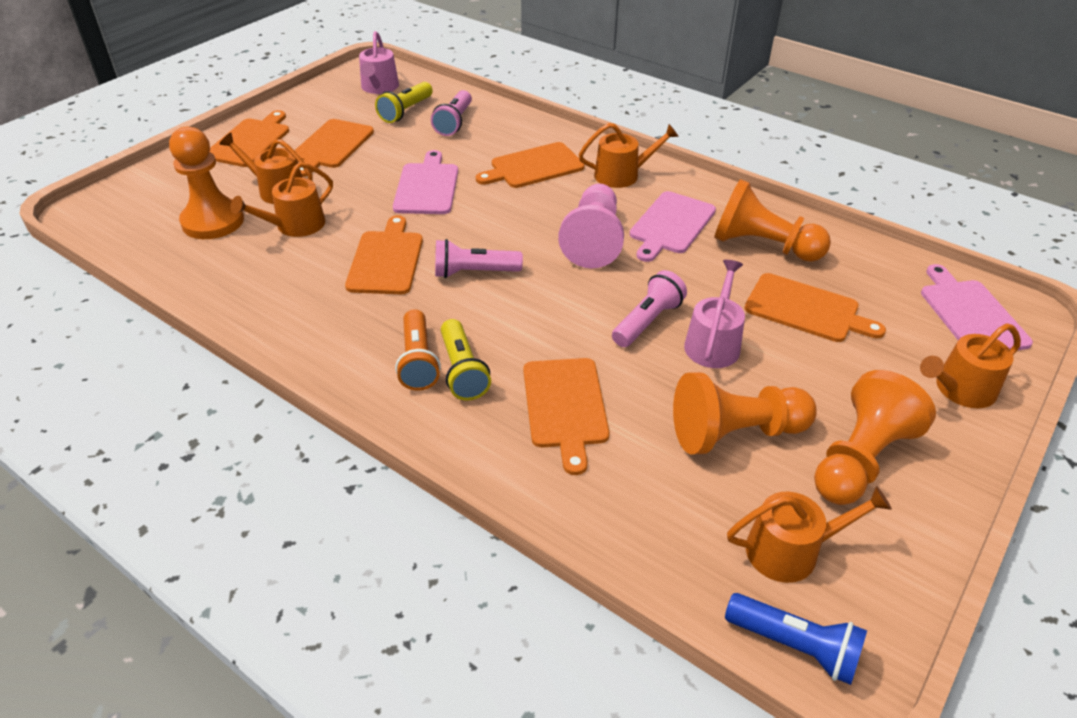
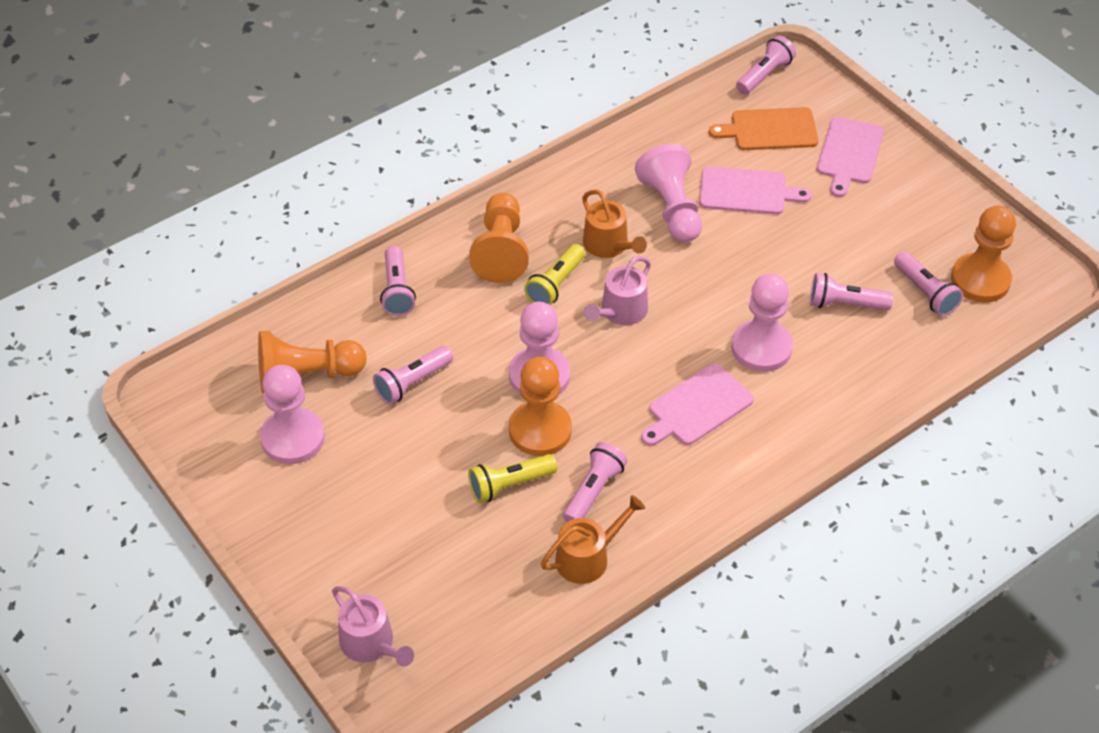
blue flashlight: [725,593,867,685] = 1 -> none = 0
orange cutting board: [210,110,289,167] [294,119,374,177] [345,215,423,294] [476,142,585,188] [523,358,610,475] [744,273,886,342] = 6 -> [709,107,819,150] = 1
orange flashlight: [395,309,441,391] = 1 -> none = 0
orange watering can: [220,133,313,204] [231,162,333,237] [579,123,679,188] [727,486,892,583] [920,324,1021,408] = 5 -> [541,495,645,584] [582,190,647,258] = 2
pink flashlight: [431,90,472,136] [435,239,523,278] [612,270,687,347] = 3 -> [373,346,453,405] [380,246,416,316] [563,442,627,522] [736,36,796,95] [810,273,893,310] [894,251,963,316] = 6
pink pawn: [558,184,624,269] = 1 -> [260,365,325,464] [509,302,570,395] [635,143,702,242] [731,274,793,372] = 4

